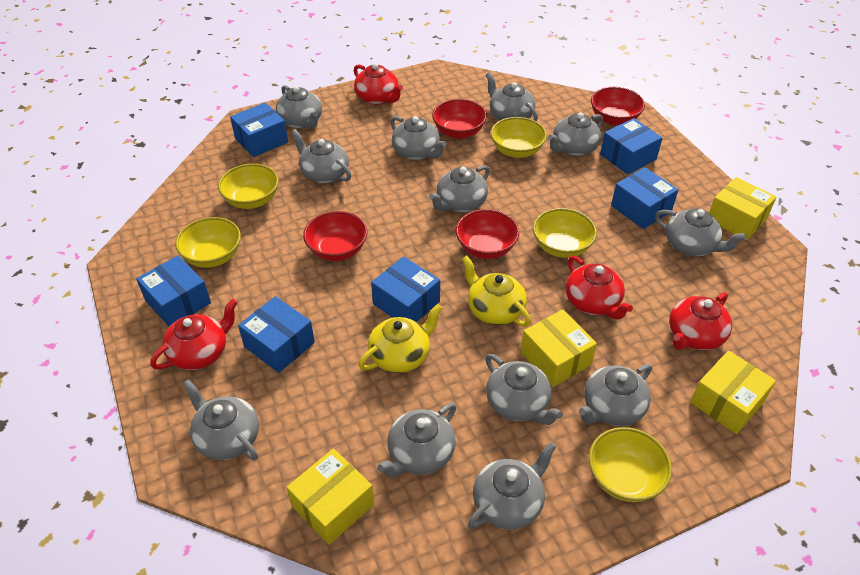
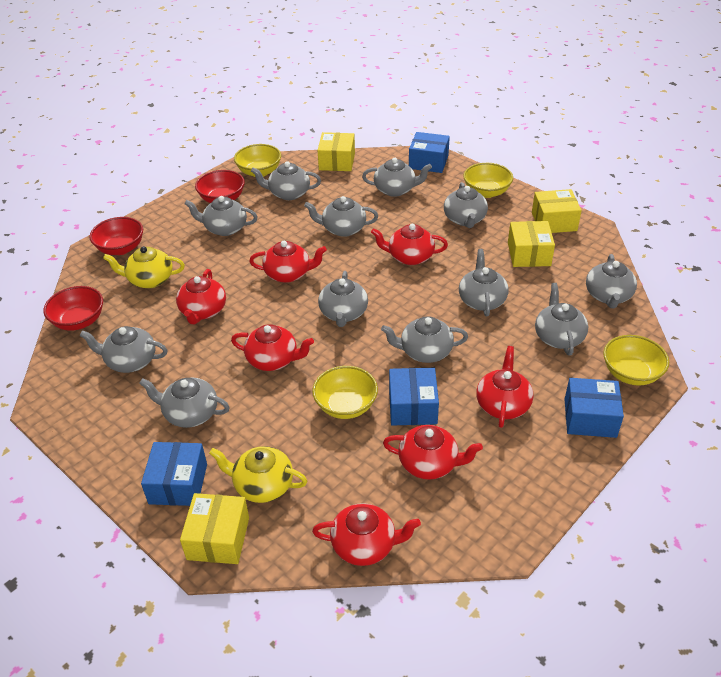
blue box: [136,255,211,327] [230,102,288,157] [238,296,315,373] [371,256,440,322] [600,118,663,174] [611,167,678,229] = 6 -> [141,442,207,506] [389,368,439,425] [409,132,450,173] [565,378,624,438] = 4
red bowl: [303,211,367,261] [432,99,487,139] [455,209,519,259] [591,87,645,126] = 4 -> [43,286,103,331] [89,217,143,255] [195,170,245,203] = 3
red teapot: [150,299,238,370] [354,63,403,105] [566,256,633,320] [669,292,732,350] = 4 -> [176,269,226,324] [231,324,314,371] [249,241,327,283] [312,503,421,566] [371,224,448,265] [383,425,483,480] [476,346,533,428] = 7
yellow bowl: [175,217,241,268] [218,164,279,209] [491,117,547,158] [533,208,597,258] [589,427,672,502] = 5 -> [234,144,281,177] [312,366,378,419] [463,163,513,198] [603,335,669,386] = 4

